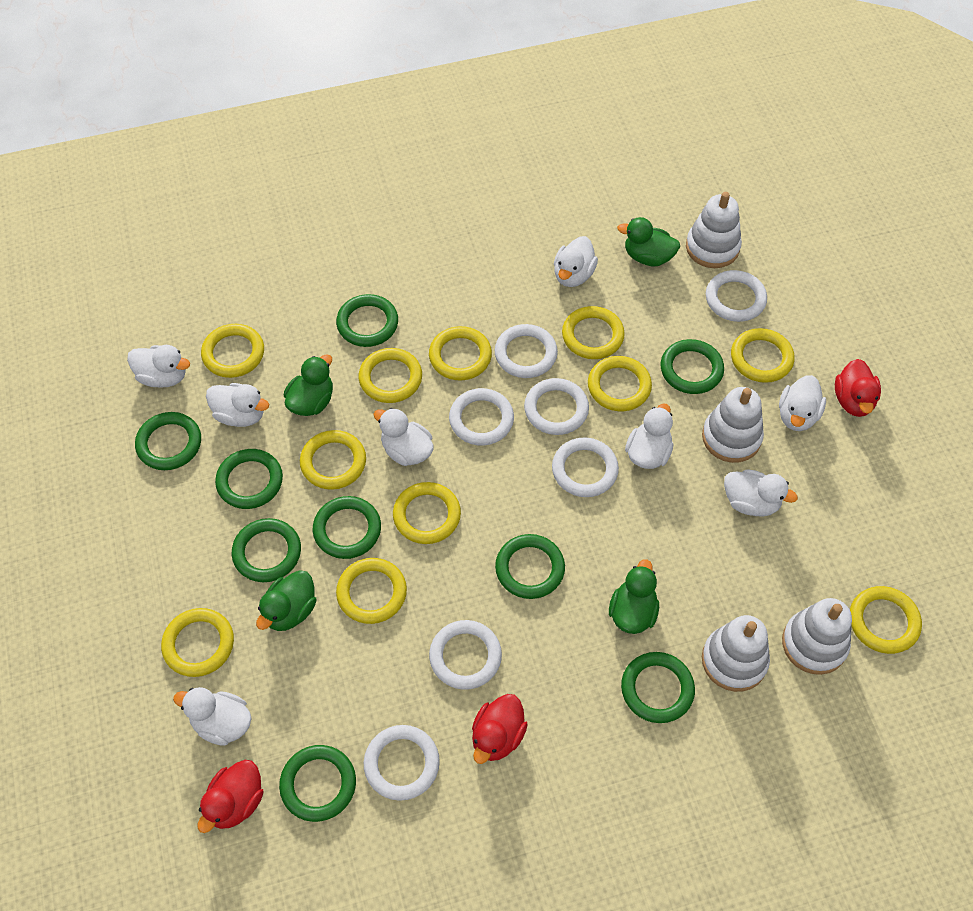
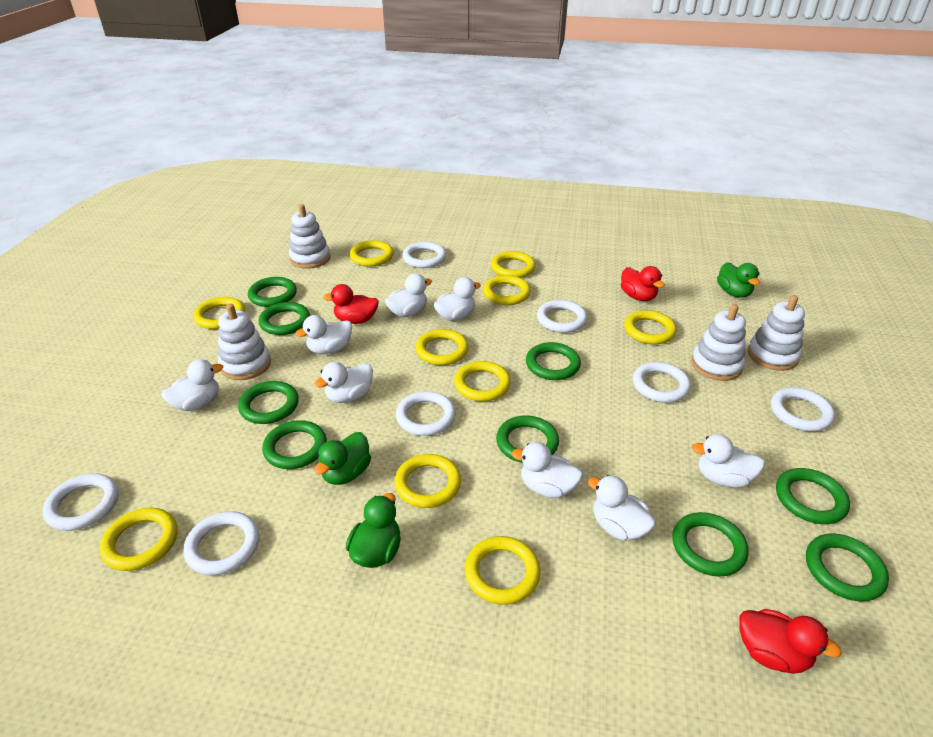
green duck: [256,570,317,631] [284,354,333,416] [609,559,659,634] [617,217,680,266] = 4 -> [315,432,371,485] [346,493,401,568] [717,262,760,298] = 3
yellow ring: [161,608,234,677] [201,324,264,378] [300,430,366,490] [336,558,407,624] [359,348,422,403] [393,482,461,544] [429,326,492,380] [562,306,625,359] [588,356,652,411] [731,328,794,383] [850,586,922,654] = 11 -> [99,508,177,571] [193,297,245,329] [350,240,394,267] [394,454,461,508] [415,329,469,365] [454,361,511,402] [465,536,541,605] [483,275,531,305] [491,251,536,278] [624,310,677,344] = 10

